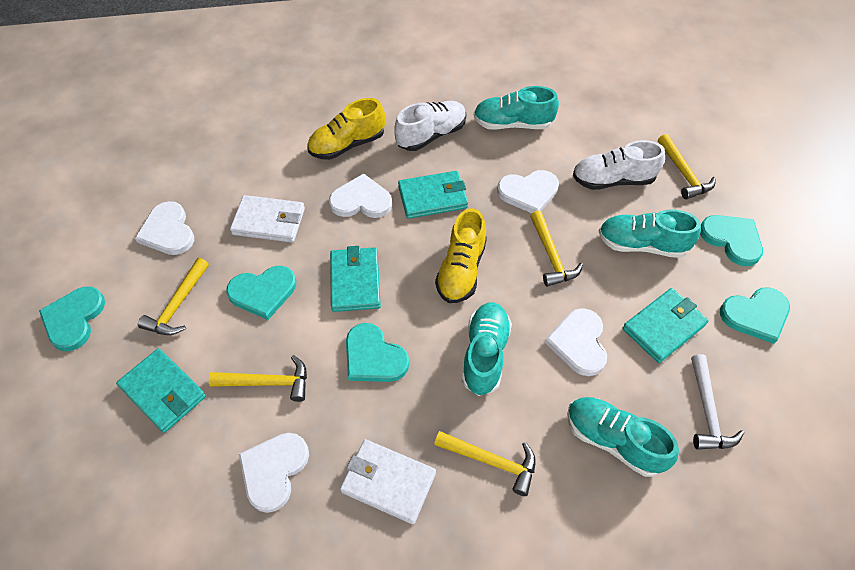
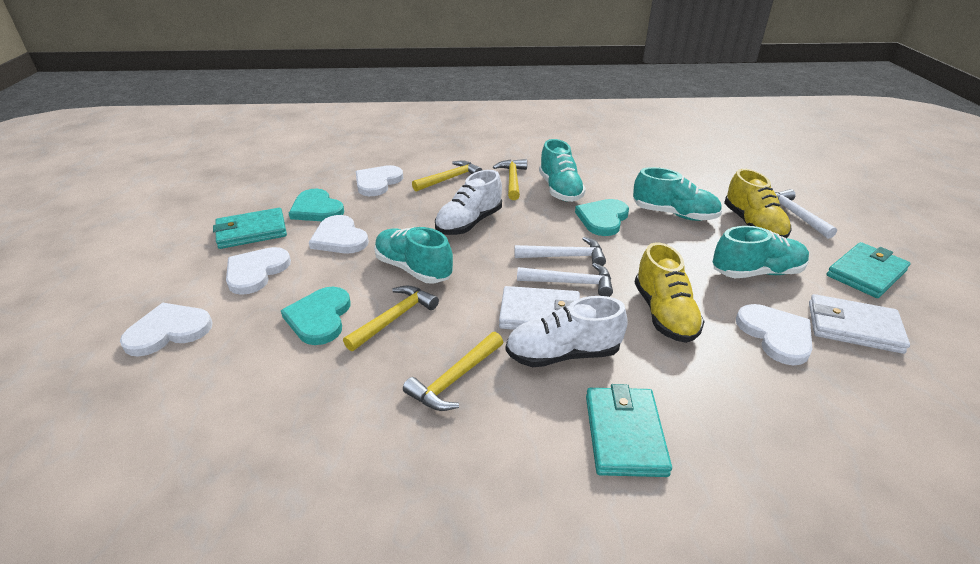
turquoise heart: [39,287,105,351] [226,266,296,320] [346,323,409,382] [700,215,763,266] [720,287,790,344] = 5 -> [281,287,350,345] [289,189,344,221] [575,199,629,236] = 3
turquoise wallet: [116,348,206,433] [330,246,381,312] [398,171,468,219] [623,288,709,363] = 4 -> [213,208,287,249] [586,384,672,477] [827,242,911,298] = 3
white hammer: [691,354,744,450] = 1 -> [515,237,606,266] [517,263,613,297] [775,189,837,239] = 3
yellow hammer: [138,258,209,335] [209,355,307,402] [434,431,536,496] [530,210,583,287] [658,134,716,199] = 5 -> [343,285,439,351] [403,332,503,411] [412,161,482,192] [493,159,527,200] = 4

